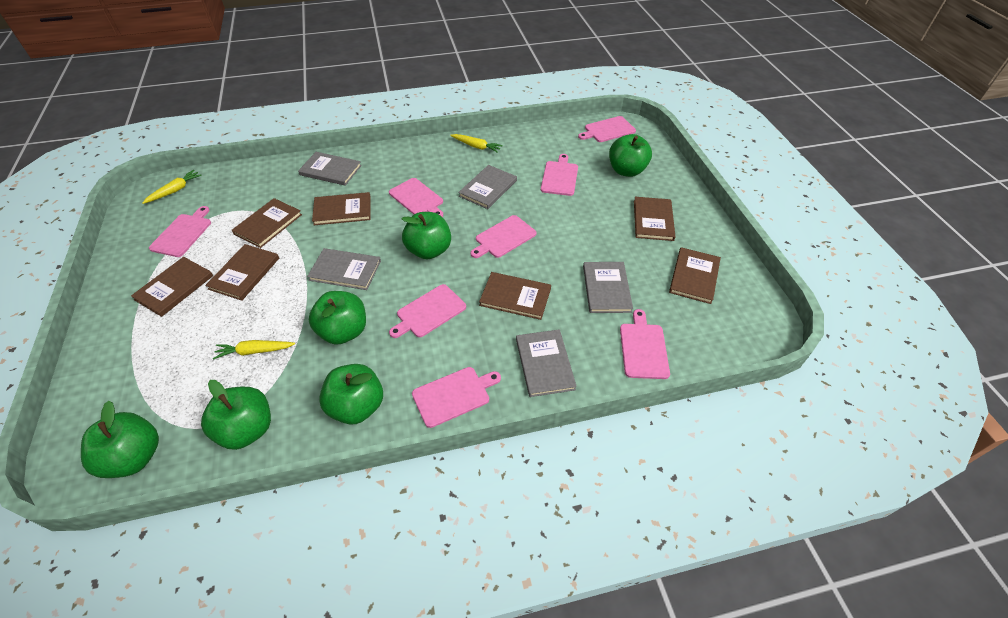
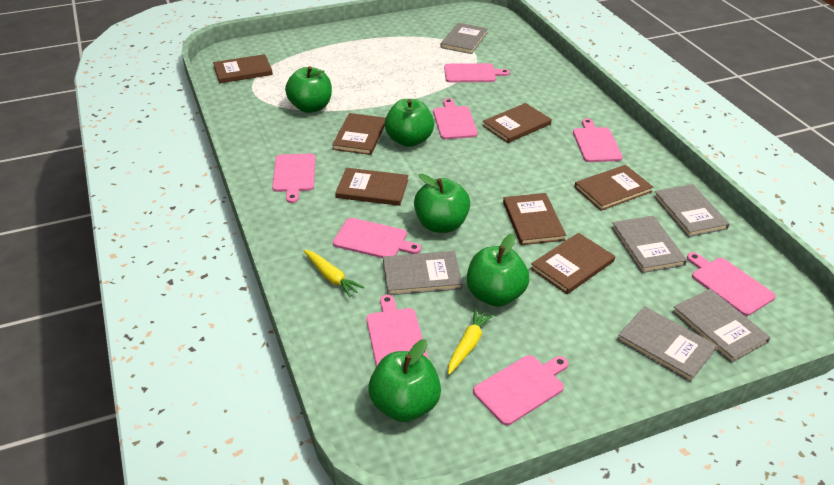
green apple: [81,401,159,478] [201,380,271,450] [309,291,366,345] [319,364,383,425] [402,212,451,259] [609,134,652,177] = 6 -> [285,66,332,113] [368,339,441,422] [385,99,434,147] [414,174,470,233] [467,233,529,307] = 5
grey book: [298,152,362,186] [307,248,381,290] [458,165,517,209] [516,329,577,397] [583,262,633,313] = 5 -> [383,251,463,295] [440,23,488,54] [611,216,687,273] [617,306,717,382] [654,184,730,237] [672,289,771,363] = 6
yellow carrot: [142,170,202,204] [213,340,295,360] [450,134,503,153] = 3 -> [303,250,364,297] [448,308,494,375] = 2

